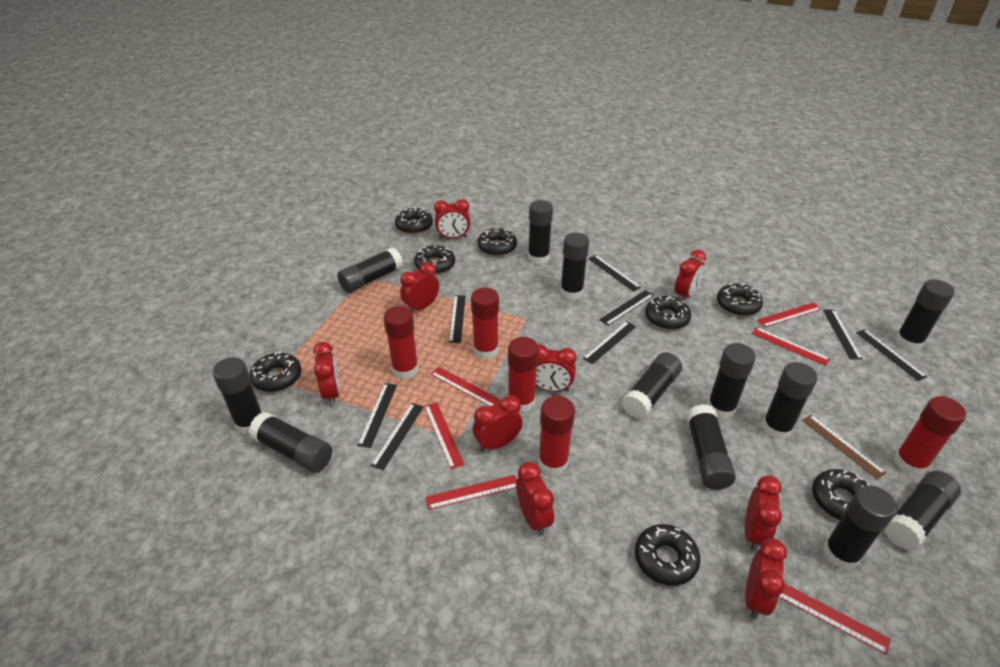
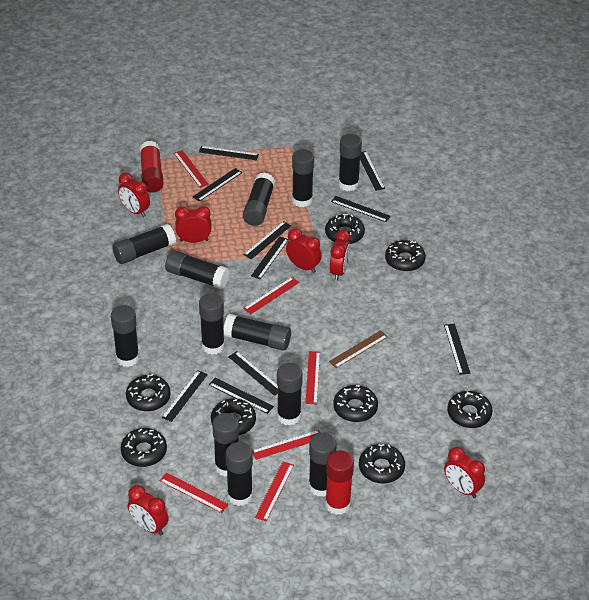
black ruler: [357,383,397,448] [371,403,424,470] [449,295,466,343] [583,321,636,364] [588,255,641,291] [599,290,654,326] [823,310,862,360] [856,329,927,381] = 8 -> [162,370,208,422] [192,168,242,202] [199,146,259,160] [209,378,274,414] [228,351,278,396] [243,221,291,259] [251,236,289,279] [331,196,391,222] [360,151,385,191] [444,324,470,375] = 10
red clock: [313,342,340,406] [400,262,439,312] [434,199,470,239] [473,395,523,452] [516,462,554,536] [536,345,577,392] [675,250,706,300] [745,475,782,551] [745,538,787,619] = 9 -> [118,173,150,217] [128,485,169,535] [175,206,211,243] [286,228,321,273] [330,230,350,281] [444,447,485,498] = 6
red glue stick: [383,306,419,379] [471,287,499,359] [508,337,539,413] [538,396,575,475] [893,396,966,476] = 5 -> [140,141,164,193] [325,451,354,515] = 2

